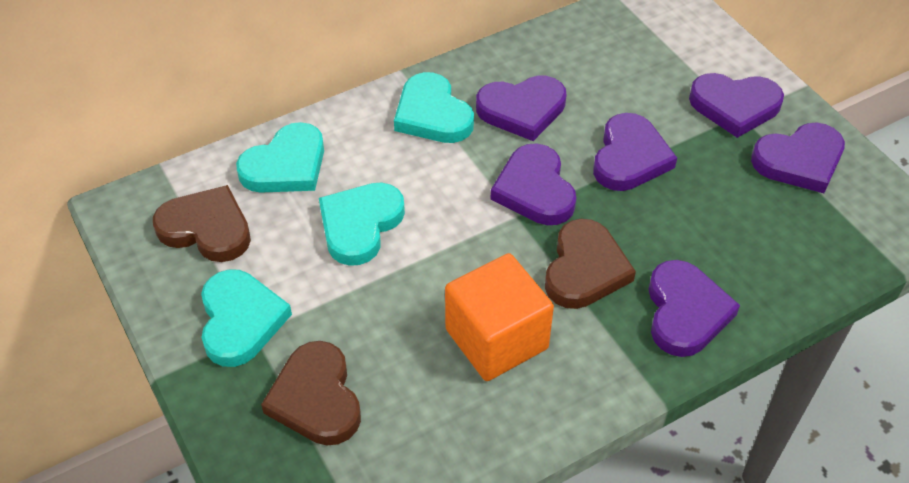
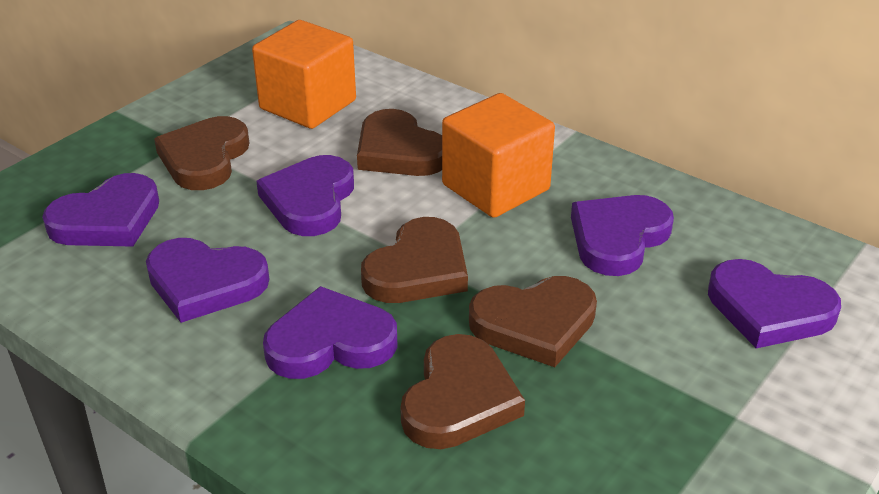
brown heart: [153,185,251,262] [261,341,361,446] [545,219,636,309] = 3 -> [154,116,249,190] [357,109,442,176] [361,217,468,303] [400,334,525,449] [469,276,597,367] = 5
orange cube: [445,253,554,381] = 1 -> [252,20,356,129] [442,93,555,218] = 2
turquoise heart: [201,269,292,367] [236,122,324,193] [319,182,405,266] [394,72,474,143] = 4 -> none = 0

